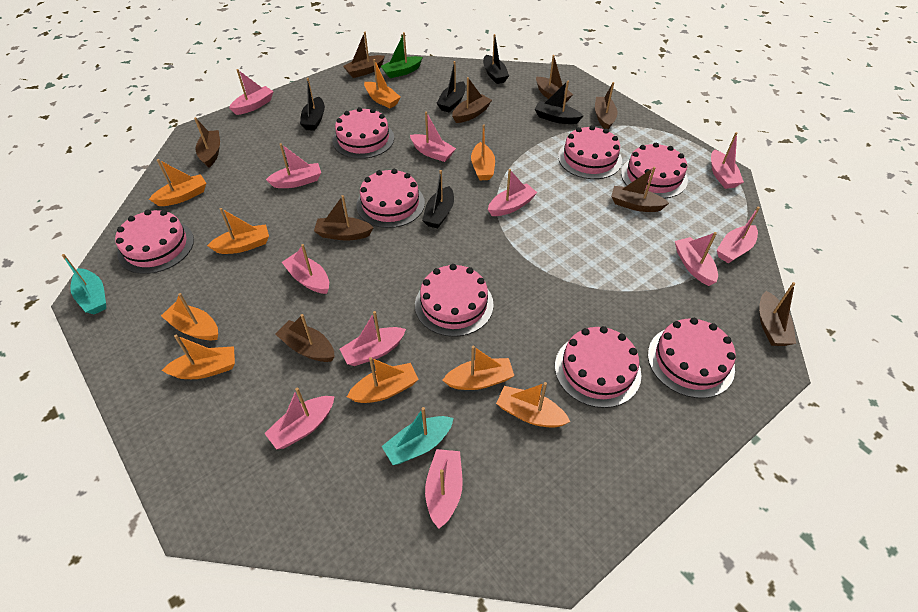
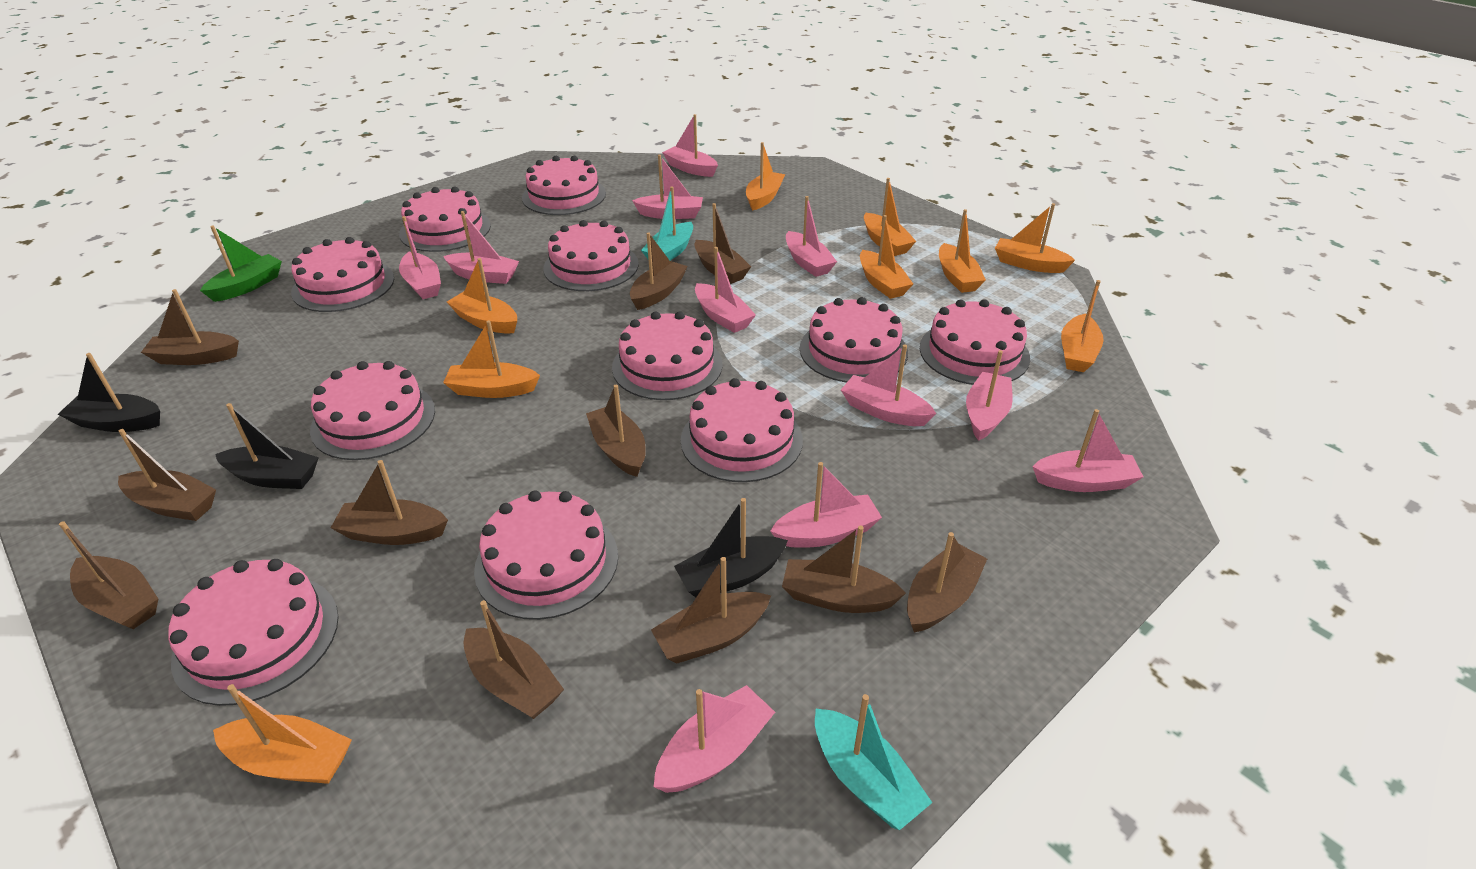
black boat: [300,78,325,131] [422,170,454,228] [436,61,466,112] [483,34,509,84] [535,81,583,124] = 5 -> [58,353,160,432] [215,403,319,489] [674,498,788,597] = 3
brown boat: [194,117,220,168] [275,314,335,362] [314,195,374,241] [343,32,385,78] [452,77,492,123] [536,55,573,103] [595,82,618,129] [611,167,669,212] [759,282,796,346] = 9 -> [59,521,158,629] [118,429,216,521] [141,289,239,365] [331,460,448,545] [463,600,564,719] [586,385,646,477] [630,232,688,310] [651,557,771,663] [694,203,751,284] [782,526,906,613] [907,532,987,633] = 11
pink cake: [115,210,194,274] [333,107,394,159] [356,169,425,228] [415,264,494,337] [555,326,641,408] [558,125,622,179] [621,143,688,199] [648,318,736,398] = 8 -> [168,559,339,706] [291,237,394,312] [310,361,435,460] [399,187,491,252] [474,491,618,620] [522,156,606,215] [543,220,639,291] [612,311,723,400] [681,378,803,482] [800,297,908,383] [920,299,1030,385] = 11

